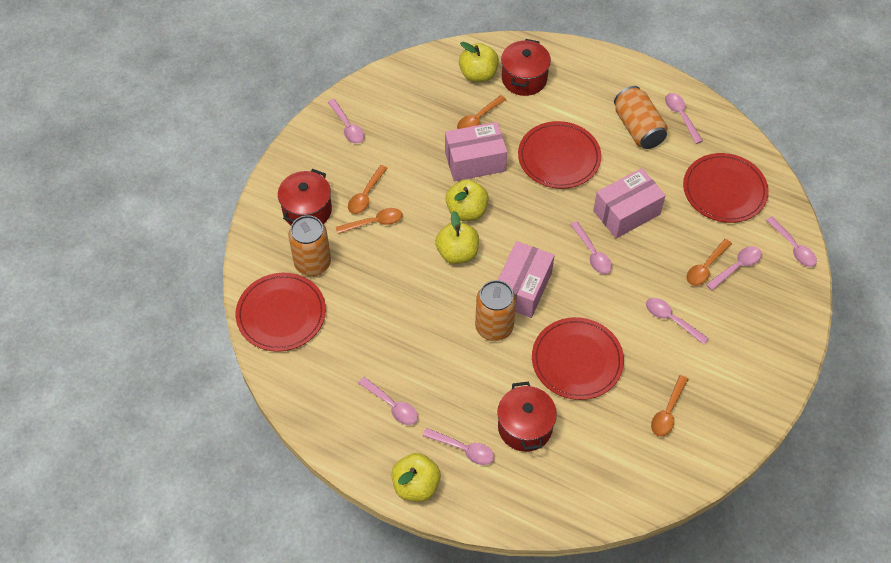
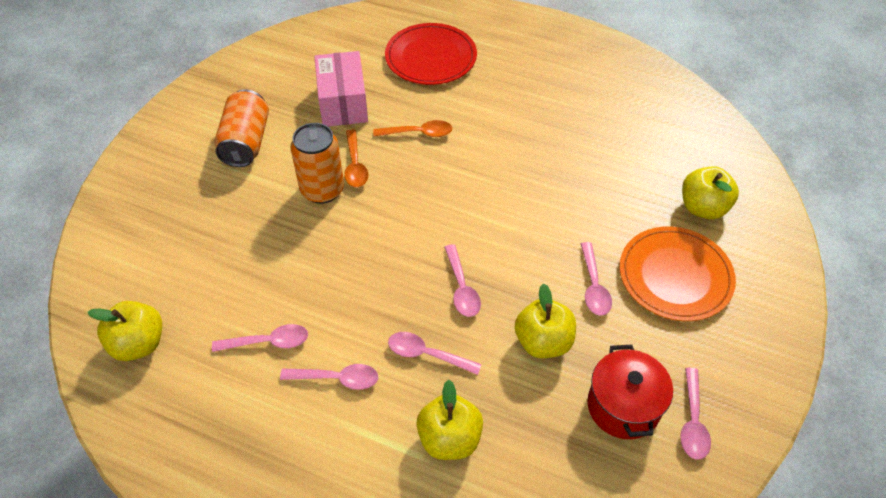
orange can: [288,215,331,276] [475,280,516,341] [614,86,667,149] = 3 -> [214,90,269,167] [290,123,344,204] = 2
orange plate: none = 0 -> [619,227,736,321] = 1
orange spoon: [336,208,403,234] [348,165,388,214] [457,95,506,129] [651,375,688,437] [686,239,732,286] = 5 -> [344,129,368,187] [373,120,452,137] = 2
pink box: [445,122,507,181] [498,241,554,318] [593,168,666,238] = 3 -> [314,51,368,127] = 1
pink spoon: [327,99,365,144] [358,377,418,425] [423,428,494,465] [570,221,612,274] [646,298,709,345] [665,93,703,144] [706,246,762,291] [766,216,817,267] = 8 -> [212,324,308,352] [280,364,378,390] [388,332,482,375] [444,244,481,317] [581,242,612,316] [680,368,711,460] = 6
red plate: [236,273,326,352] [518,121,601,189] [532,317,624,400] [683,153,769,223] = 4 -> [385,23,477,85] = 1
red pot: [278,169,332,225] [497,381,557,452] [501,39,551,96] = 3 -> [587,345,673,439] = 1

